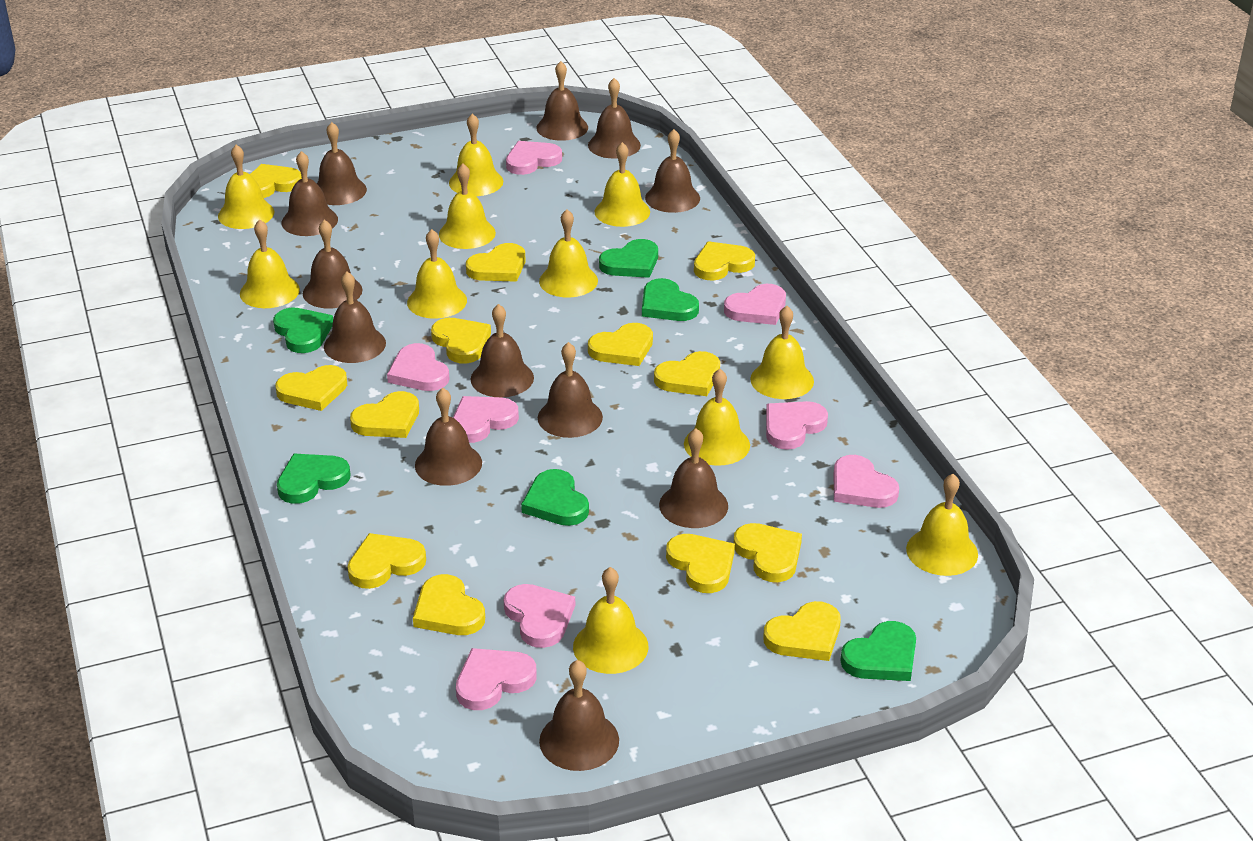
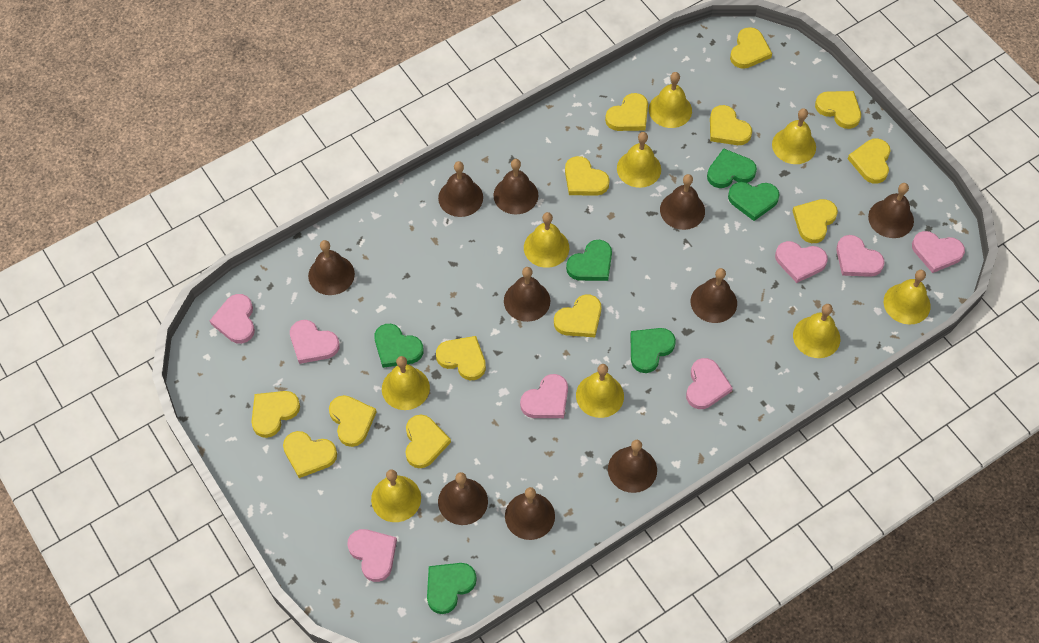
brown bell: [282,151,338,236] [303,220,362,308] [317,122,367,205] [324,272,386,363] [415,388,482,486] [471,304,534,397] [536,61,588,141] [538,342,603,438] [539,660,619,771] [588,78,641,159] [645,129,700,213] [659,428,728,528] = 12 -> [308,240,355,295] [438,161,483,217] [438,472,488,525] [493,159,538,214] [504,267,550,322] [505,487,555,540] [608,440,657,493] [660,174,705,230] [691,268,737,323] [868,183,914,238] = 10
yellow bell: [218,145,275,229] [240,219,300,308] [407,229,467,319] [439,164,496,249] [449,114,503,196] [539,209,598,298] [573,567,648,674] [595,142,650,227] [684,369,750,466] [750,306,814,399] [906,474,978,576] = 11 -> [371,469,421,522] [382,356,430,410] [524,212,569,268] [576,364,624,418] [617,132,661,188] [649,72,692,128] [772,108,816,164] [793,304,840,358] [884,270,931,325] = 9

